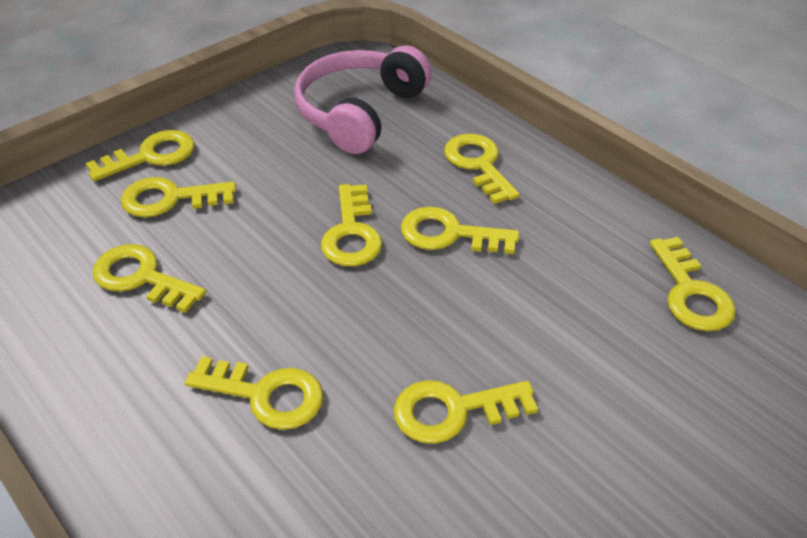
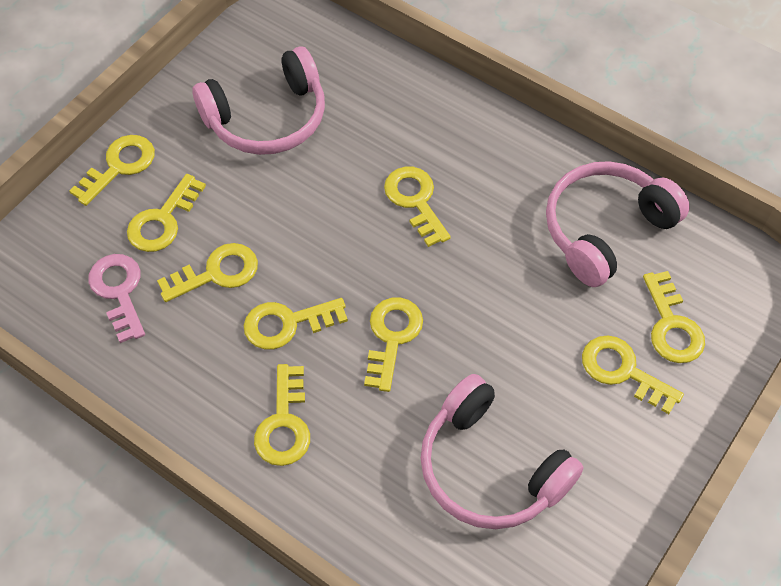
pink headphones: [294,45,432,154] = 1 -> [192,46,325,155] [421,374,584,529] [546,161,690,287] = 3
pink key: none = 0 -> [88,254,145,343] = 1

